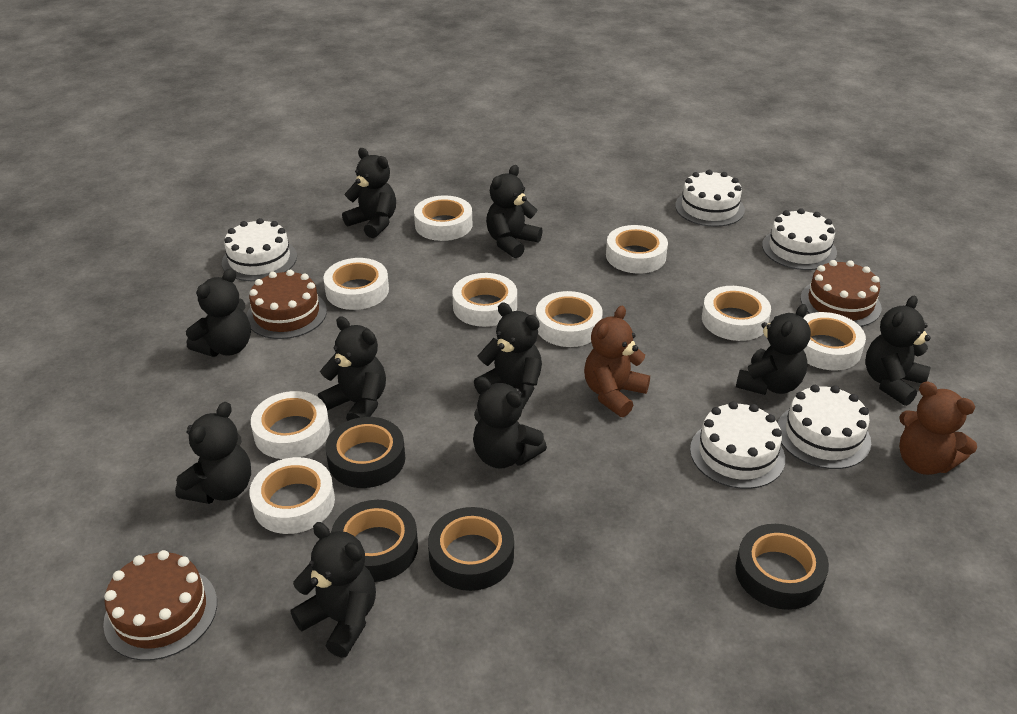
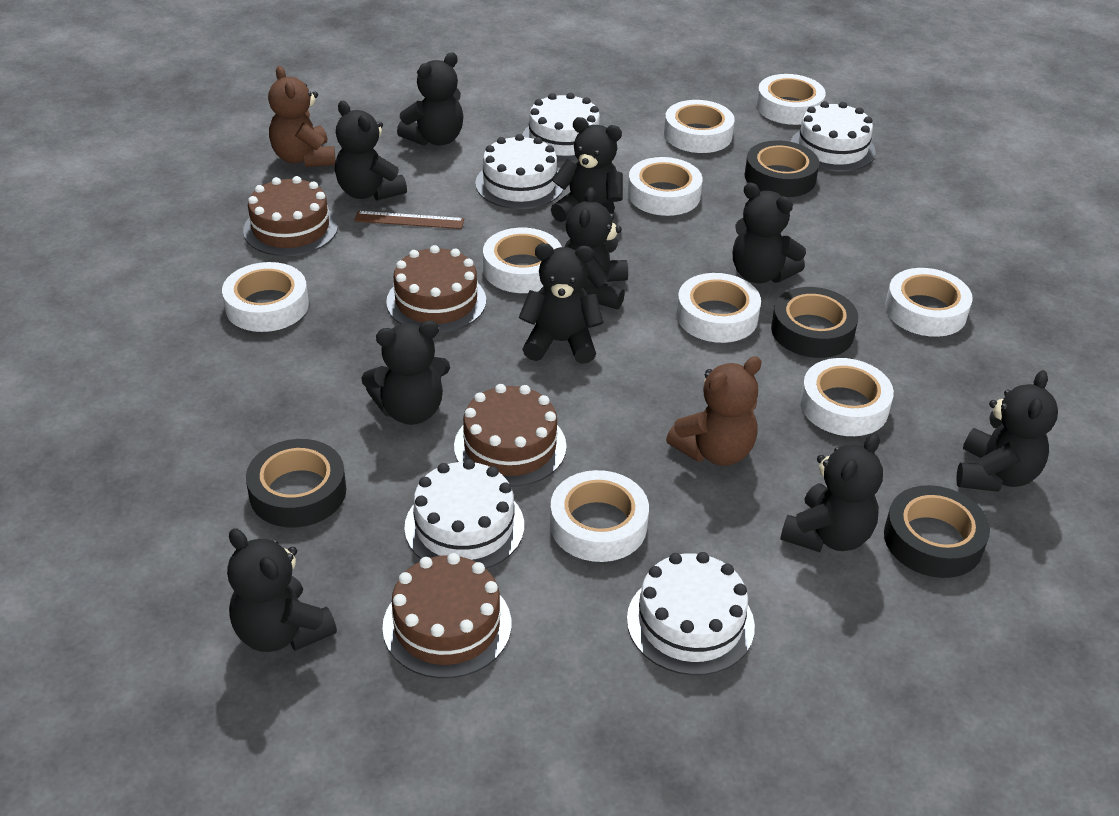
brown cake: [103,550,217,661] [246,270,327,339] [800,260,882,327] = 3 -> [243,176,338,256] [382,553,511,678] [386,245,486,333] [454,384,567,487] = 4
brown ruler: none = 0 -> [354,211,464,229] = 1

